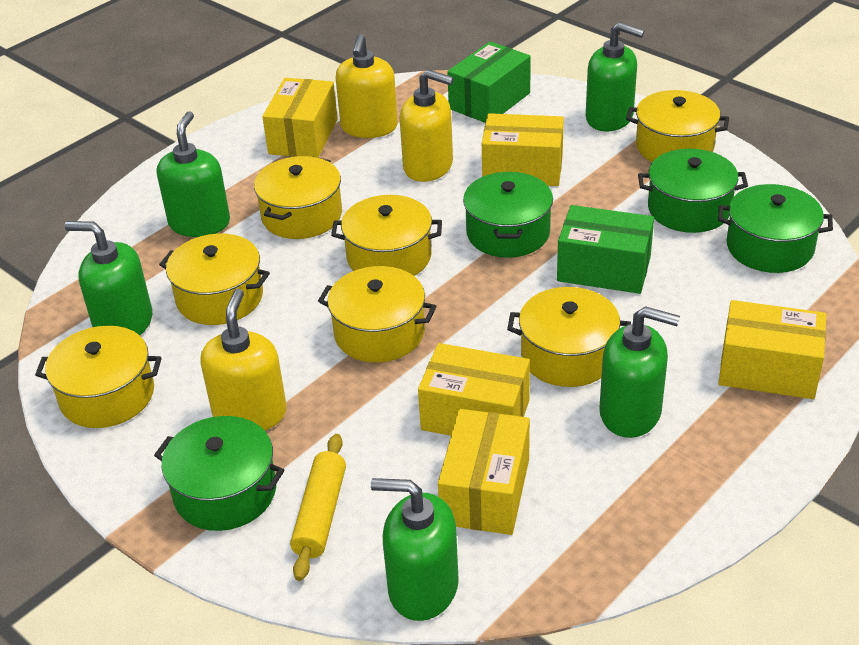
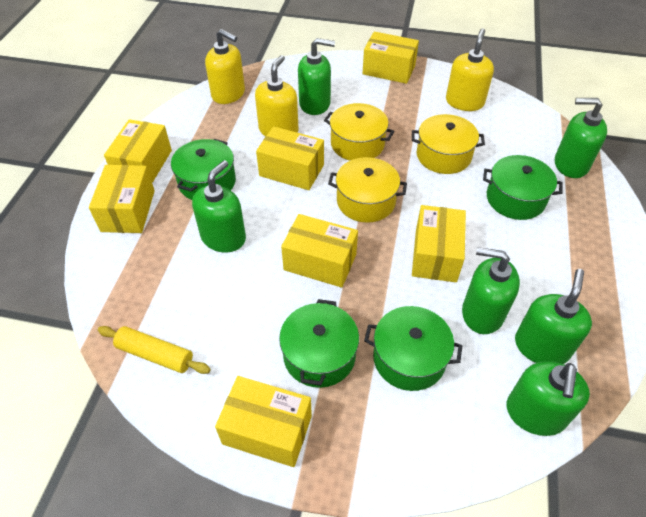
green box: [447,41,531,123] [557,205,654,294] = 2 -> none = 0
green soap dispenser: [65,221,152,335] [157,111,230,237] [371,478,459,621] [586,22,644,131] [599,306,680,438] = 5 -> [192,160,246,252] [298,38,335,115] [462,247,520,334] [506,361,590,436] [515,269,592,364] [555,98,607,178] = 6
yellow box: [262,78,338,158] [418,343,530,436] [438,409,530,535] [482,113,564,186] [718,300,826,399] = 5 -> [89,165,155,233] [104,119,172,183] [215,376,312,467] [256,126,324,190] [281,214,358,288] [362,32,419,84] [412,205,466,282] = 7
yellow pot: [35,326,162,428] [159,233,270,325] [254,156,342,239] [318,266,436,363] [331,195,442,276] [507,287,631,387] [626,90,729,162] = 7 -> [324,103,394,161] [328,157,407,223] [412,114,485,174] = 3

